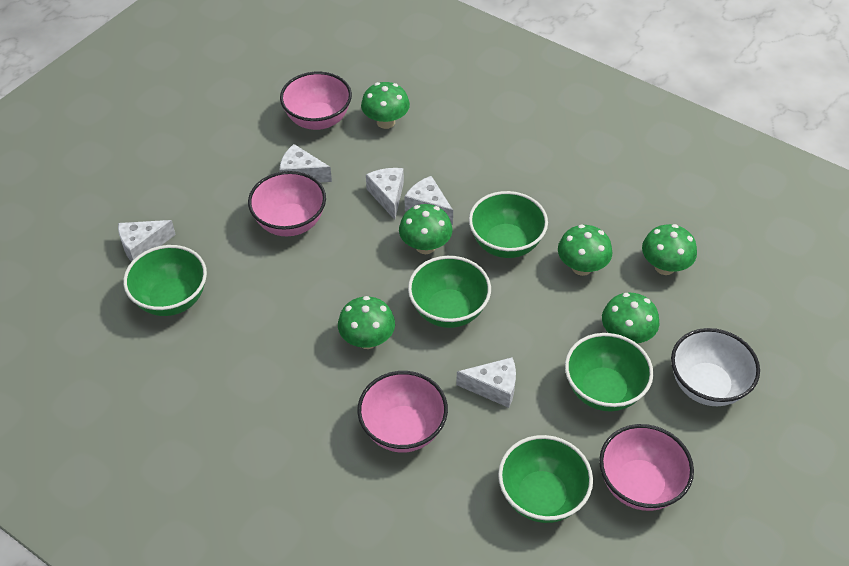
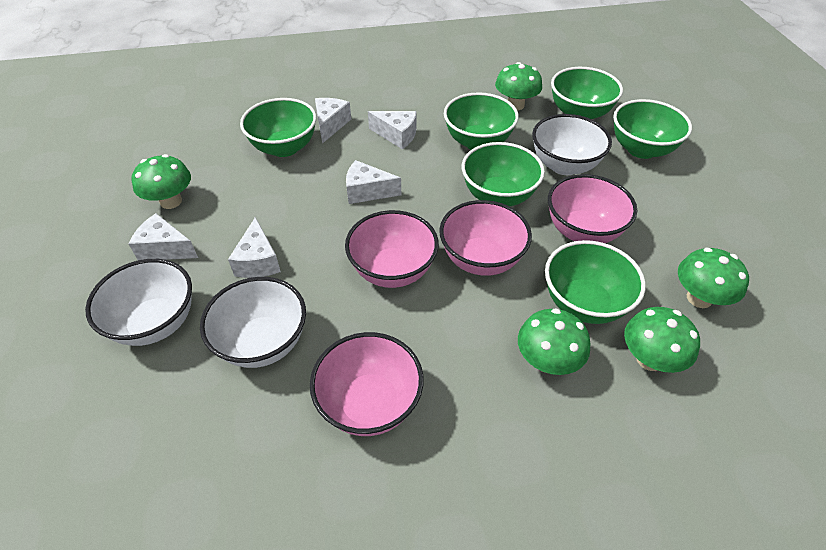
green bowl: [123,245,207,316] [408,256,491,328] [469,191,548,258] [498,435,593,523] [565,333,653,411] = 5 -> [240,98,317,157] [444,92,519,150] [462,142,545,206] [545,240,646,324] [551,67,623,119] [613,99,692,159] = 6
green mushroom: [338,296,395,349] [361,82,410,129] [399,204,453,254] [558,224,612,276] [602,293,659,343] [642,224,697,275] = 6 -> [131,154,191,209] [495,62,542,110] [518,308,590,375] [624,307,700,373] [678,248,749,308] = 5
white bowl: [671,328,760,406] = 1 -> [85,259,192,346] [200,277,306,368] [532,114,612,175] = 3

